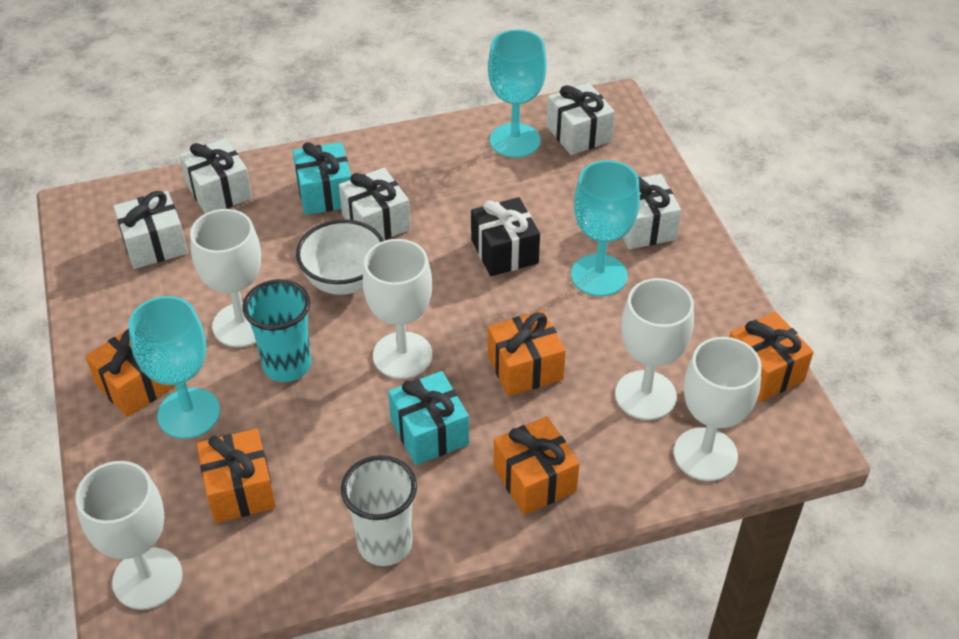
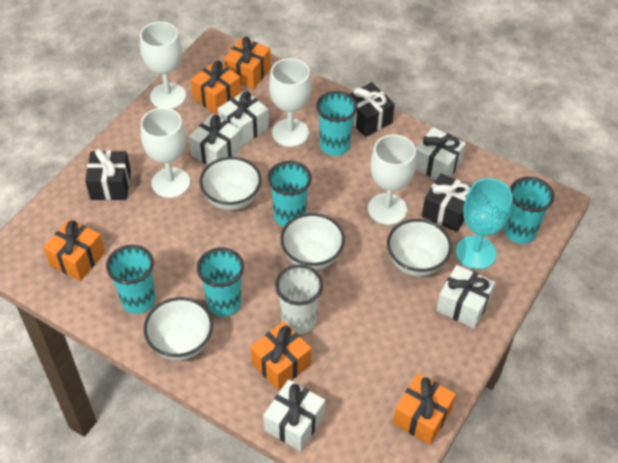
black gift: [471,197,540,276] = 1 -> [85,149,131,200] [350,82,395,137] [422,173,471,232] = 3
turquoise cup: [243,279,311,382] = 1 -> [106,245,156,314] [197,247,244,317] [267,161,312,227] [316,91,358,156] [504,177,554,244] = 5
turquoise gift: [293,142,351,215] [388,371,469,465] = 2 -> none = 0
turquoise goblet: [128,296,220,439] [488,30,547,158] [571,160,640,296] = 3 -> [456,178,513,270] = 1
white bowl: [296,219,384,295] = 1 -> [143,297,213,361] [200,157,261,210] [280,213,345,270] [387,219,452,277] = 4
white goblet: [75,461,183,610] [190,209,261,347] [363,239,432,379] [615,278,694,420] [674,337,762,481] = 5 -> [140,22,186,109] [140,108,190,198] [269,58,312,147] [368,134,416,225] = 4

